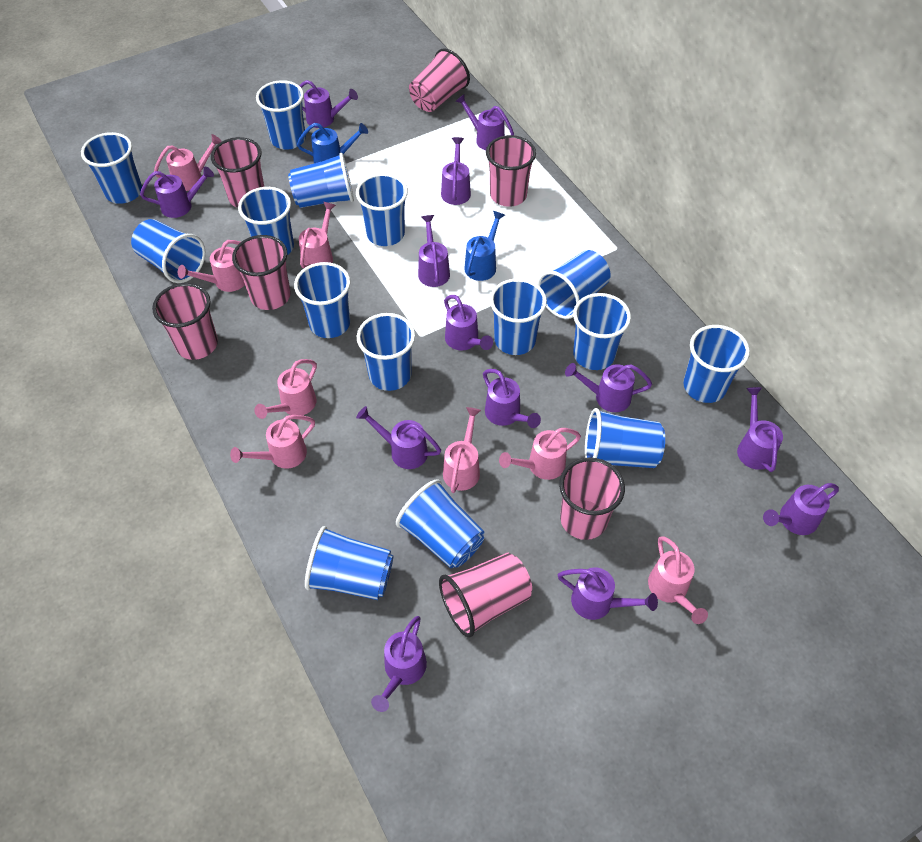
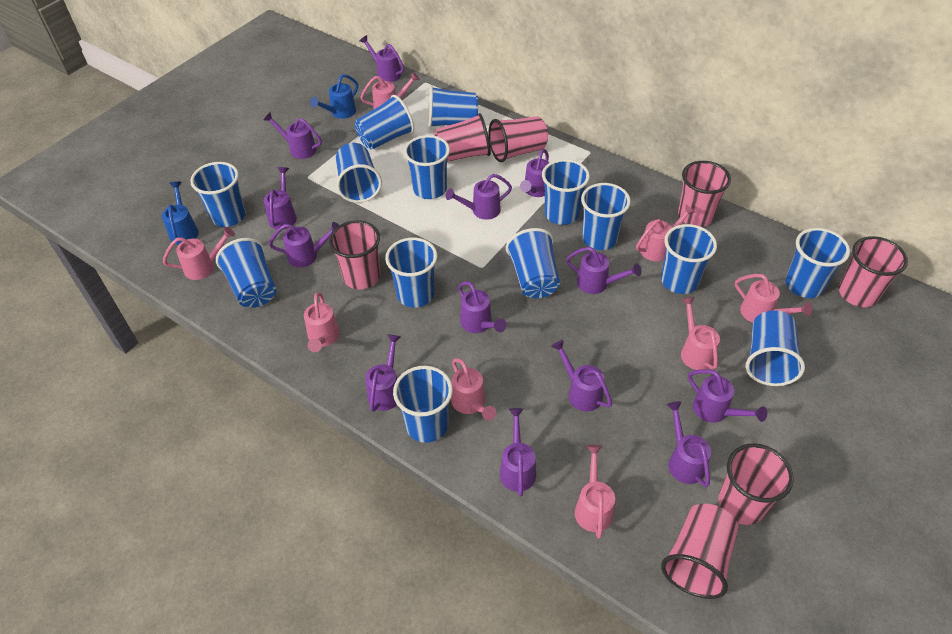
blue cup: [81,132,142,204] [131,219,205,283] [238,187,294,255] [256,80,306,150] [288,153,354,208] [294,262,351,338] [305,526,393,600] [356,173,408,246] [357,313,415,391] [396,479,485,568] [490,278,547,355] [537,250,611,319] [573,293,631,370] [585,408,665,468] [683,325,750,403] = 15 -> [190,162,246,227] [216,238,276,308] [336,143,382,203] [355,95,414,150] [385,237,437,308] [393,366,453,443] [404,135,450,199] [428,86,478,128] [506,228,560,298] [542,159,590,225] [581,183,631,250] [661,224,717,294] [746,310,805,386] [785,228,850,298] = 14

